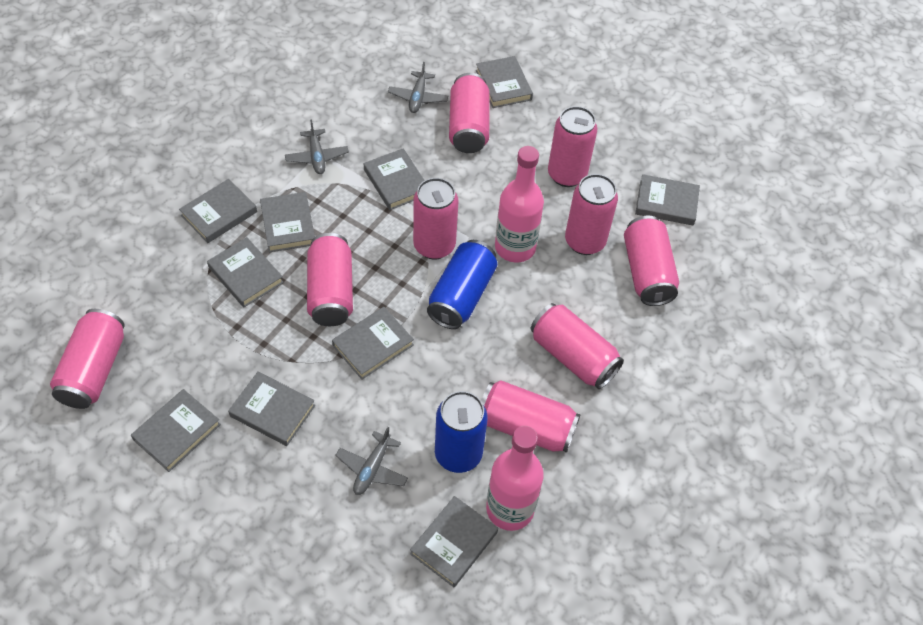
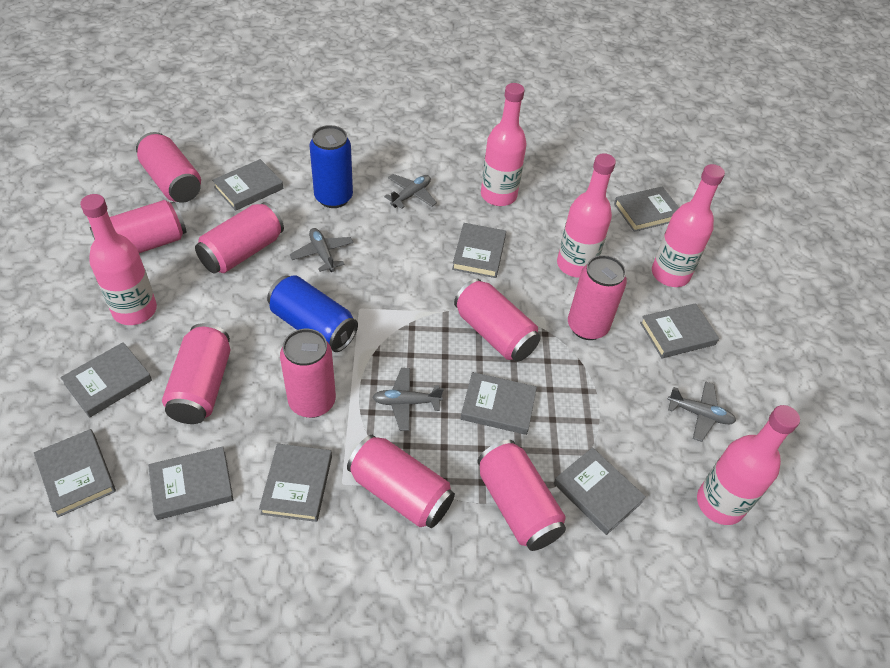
grey plane: [285,119,349,174] [335,427,408,495] [388,62,448,113] = 3 -> [290,228,354,272] [373,368,443,431] [384,174,437,209] [667,381,736,442] = 4
pink bottle: [486,426,544,531] [495,146,544,262] = 2 -> [80,194,157,325] [481,83,526,206] [557,153,616,278] [652,164,725,287] [697,405,800,525] = 5

